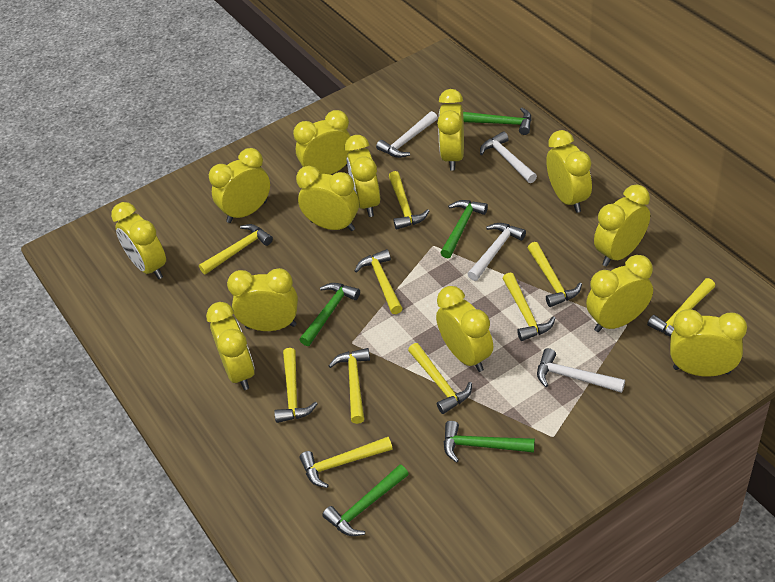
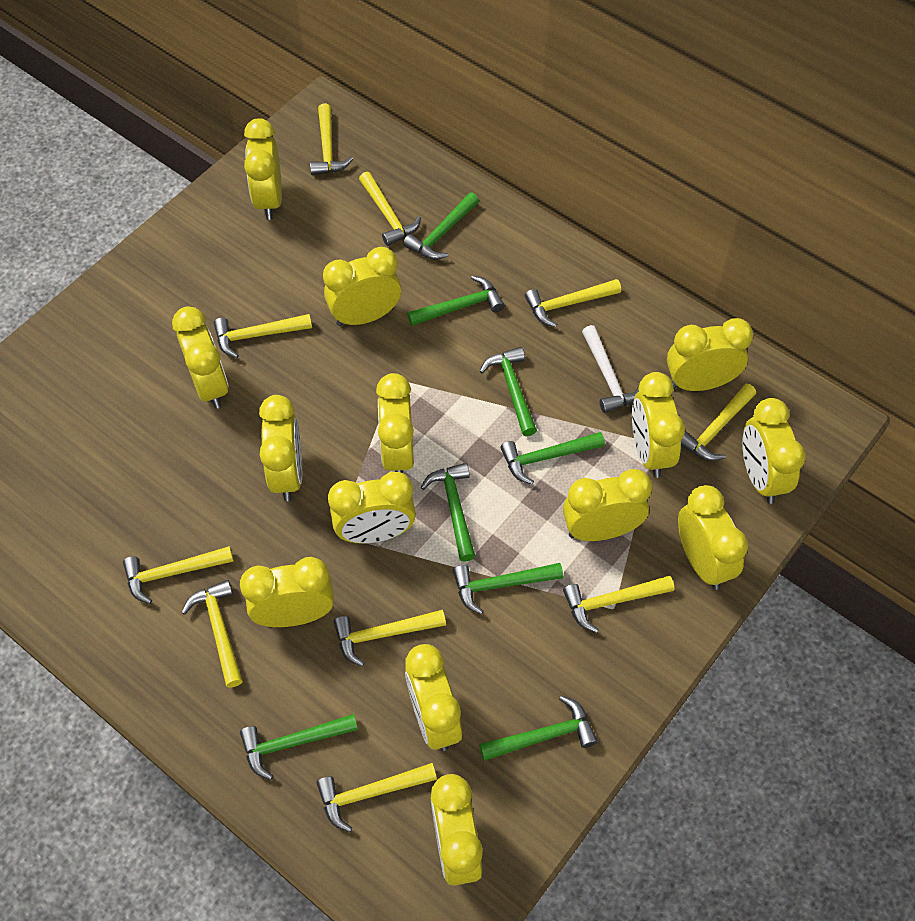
green hammer: [300,283,360,346] [322,464,409,536] [440,200,488,258] [444,421,535,463] [463,108,532,135] = 5 -> [240,714,358,780] [403,192,479,260] [407,276,505,326] [421,463,475,562] [453,563,563,614] [479,696,598,761] [480,347,537,436] [500,432,605,485] = 8
white hammer: [376,111,438,158] [467,223,526,281] [480,131,537,183] [537,348,625,393] = 4 -> [582,325,639,413] = 1
yellow clock: [111,202,166,279] [206,302,255,390] [209,148,270,223] [227,268,298,331] [293,110,353,175] [296,166,359,231] [345,135,380,217] [436,286,493,372] [437,89,464,171] [546,130,592,213] [586,255,653,332] [594,185,650,266] [670,309,747,377] = 13 -> [172,306,229,409] [240,557,334,627] [244,118,282,220] [259,395,302,501] [323,247,401,326] [328,472,416,544] [376,373,414,473] [405,644,462,751] [431,774,483,886] [563,469,652,541] [632,372,685,478] [667,318,753,391] [678,485,748,590] [742,398,806,504] = 14

